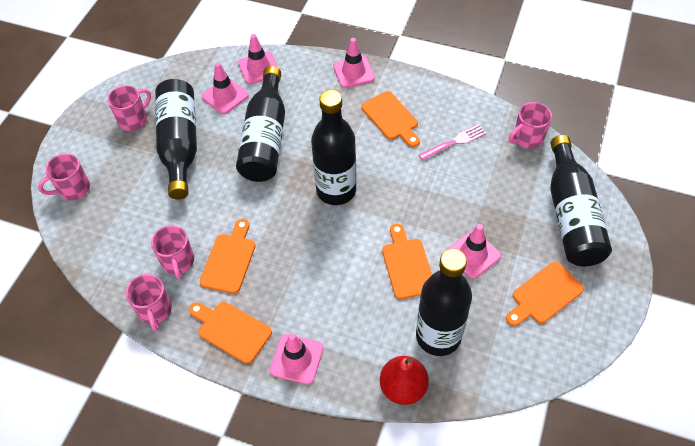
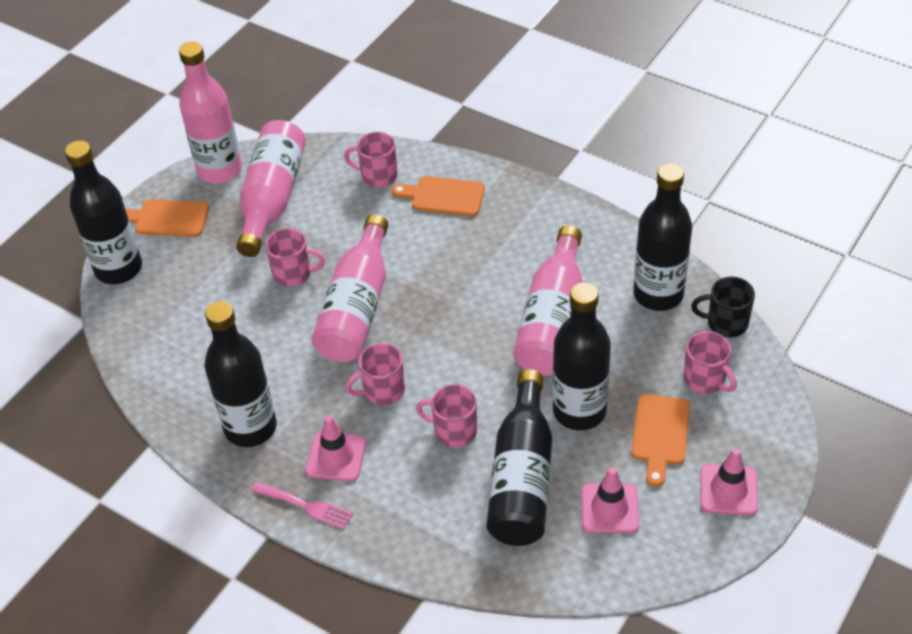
black mug: none = 0 -> [691,276,755,337] = 1
orange cutting board: [189,302,272,364] [200,219,256,294] [361,91,420,147] [382,223,432,299] [506,262,584,326] = 5 -> [125,199,209,237] [392,176,485,216] [631,394,690,487] = 3
pink bottle: none = 0 -> [179,42,242,184] [236,120,306,257] [312,214,388,362] [514,225,582,375] = 4
pink traffic cone: [202,62,249,114] [238,34,277,84] [270,333,323,385] [333,38,375,88] [447,224,501,279] = 5 -> [305,415,366,482] [581,467,639,533] [700,448,758,515] = 3
red pear: [380,356,429,405] = 1 -> none = 0

